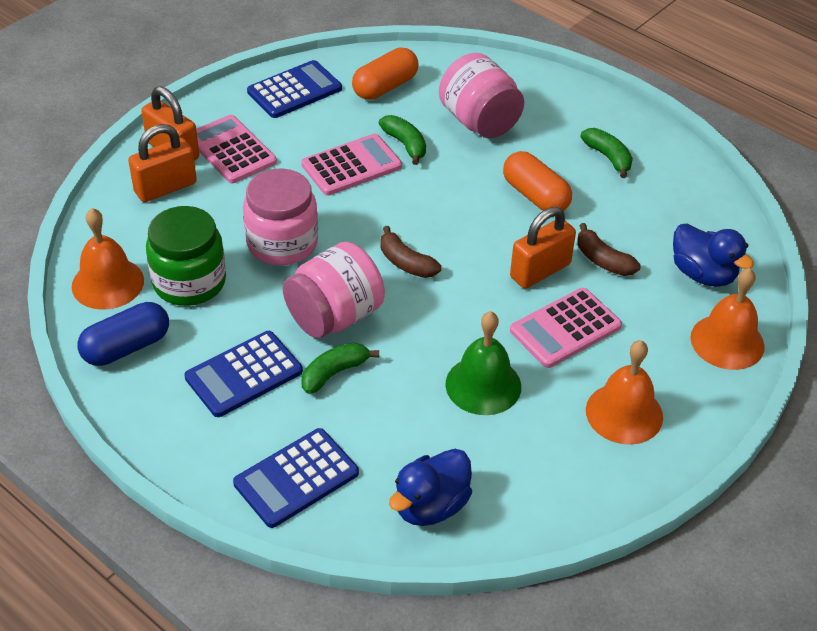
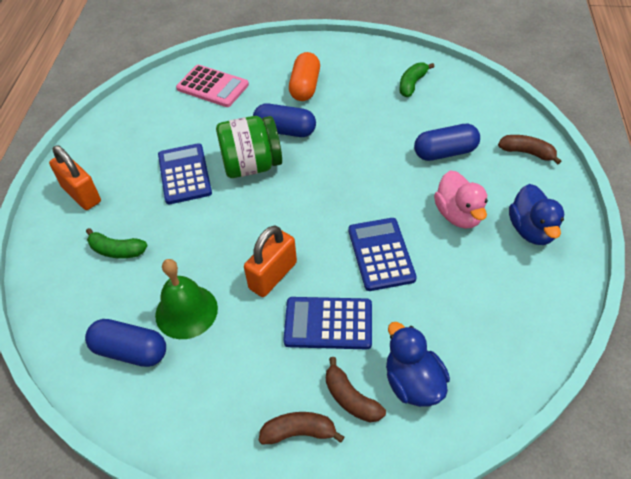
blue capsule: [78,302,169,366] = 1 -> [85,319,166,367] [253,103,316,137] [414,124,480,161] = 3
brown banana: [380,226,441,278] [577,223,641,276] = 2 -> [259,412,344,444] [326,357,386,422] [498,135,561,165] = 3
green banana: [302,343,379,394] [379,115,426,165] [580,128,633,178] = 3 -> [86,228,148,258] [400,62,434,97] = 2
orange bell: [72,208,144,310] [586,340,663,445] [690,268,765,370] = 3 -> none = 0
orange capsule: [352,48,418,100] [503,151,572,211] = 2 -> [289,52,320,101] = 1
orange padlock: [128,124,197,202] [141,86,199,161] [510,207,576,289] = 3 -> [49,146,101,210] [244,226,297,297] = 2
pink calculator: [196,115,277,183] [301,134,402,196] [510,288,622,368] = 3 -> [176,65,249,107] = 1
pink duck: none = 0 -> [434,170,488,229] = 1
pink jar: [243,169,318,265] [283,242,385,338] [439,53,524,138] = 3 -> none = 0

